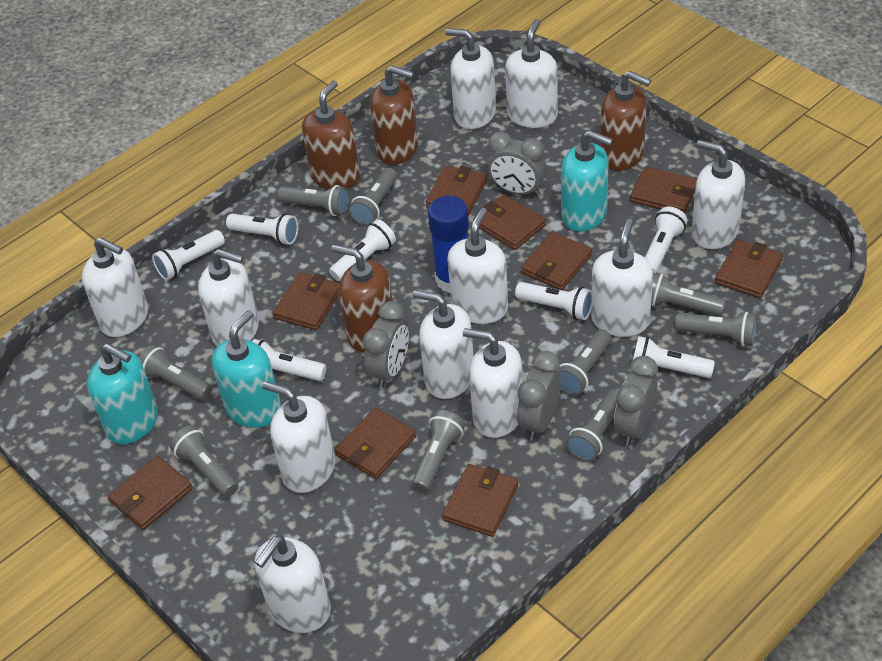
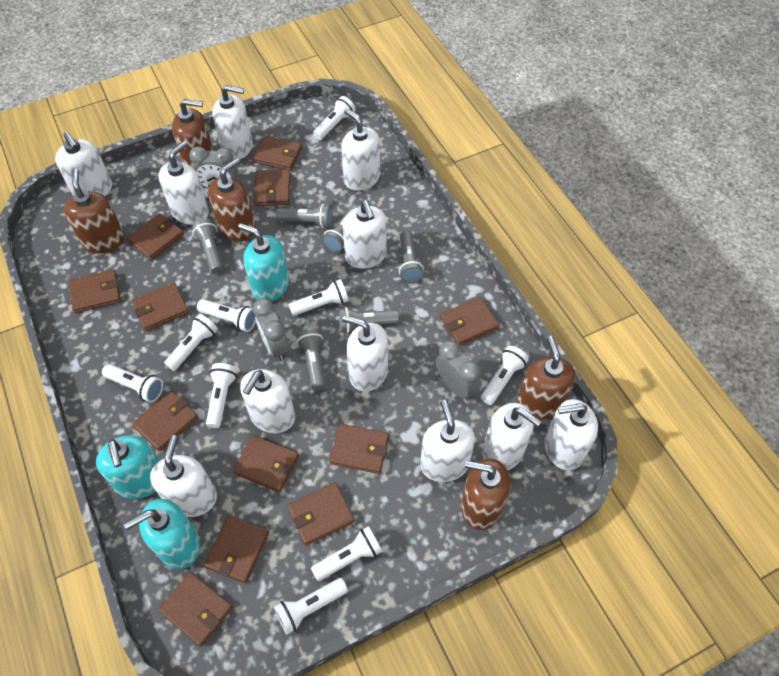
blue glue stick: [428,196,469,293] = 1 -> none = 0
brown soap dispenser: [302,80,360,189] [331,245,393,353] [370,65,418,165] [600,71,651,171] = 4 -> [64,169,124,254] [172,99,213,168] [208,158,256,241] [461,458,511,530] [517,336,576,420] = 5
brown wallet: [108,456,193,530] [273,272,339,330] [335,408,416,479] [426,165,487,216] [442,464,518,537] [473,194,546,250] [521,232,592,290] [630,166,697,214] [715,239,783,298] = 9 -> [69,270,121,313] [127,213,184,260] [132,283,189,331] [132,391,198,452] [158,572,233,647] [204,515,269,583] [233,435,299,493] [253,136,302,171] [254,170,290,206] [288,482,354,546] [330,424,389,474] [440,297,499,346] = 12
grey clock: [363,301,409,388] [488,131,546,196] [517,351,561,440] [614,356,658,446] = 4 -> [189,146,238,189] [253,298,289,361] [436,340,481,400] = 3
grey flashlight: [139,345,212,400] [170,425,238,497] [278,185,349,216] [349,168,397,226] [412,410,465,492] [558,329,611,396] [566,389,618,461] [651,273,726,316] [675,312,757,346] = 9 -> [192,219,223,274] [276,204,332,228] [296,328,326,391] [322,205,359,252] [339,307,399,333] [399,231,424,283] = 6
white flashlight: [152,230,225,280] [226,213,298,245] [252,339,326,381] [329,219,396,281] [515,282,592,320] [633,336,715,378] [645,207,688,273] = 7 -> [102,364,163,402] [164,314,218,371] [197,299,256,332] [206,363,237,428] [274,578,348,634] [288,279,349,316] [311,526,382,581] [313,96,356,140] [481,346,529,405] = 9

